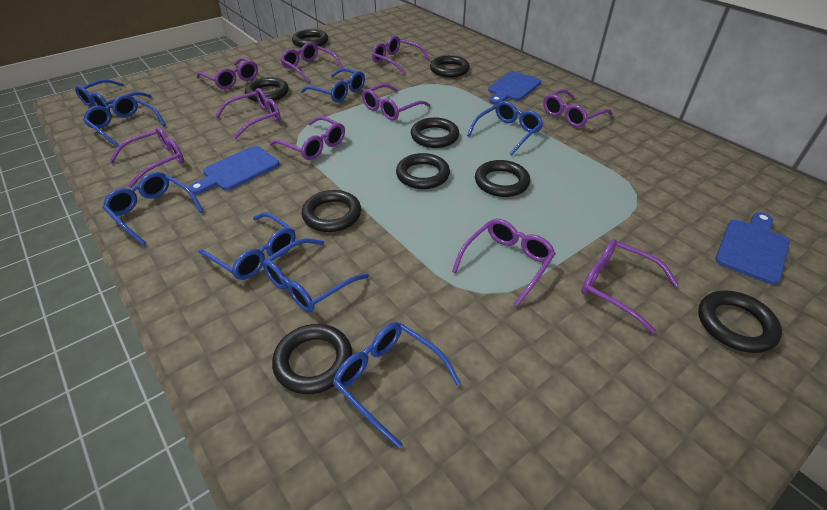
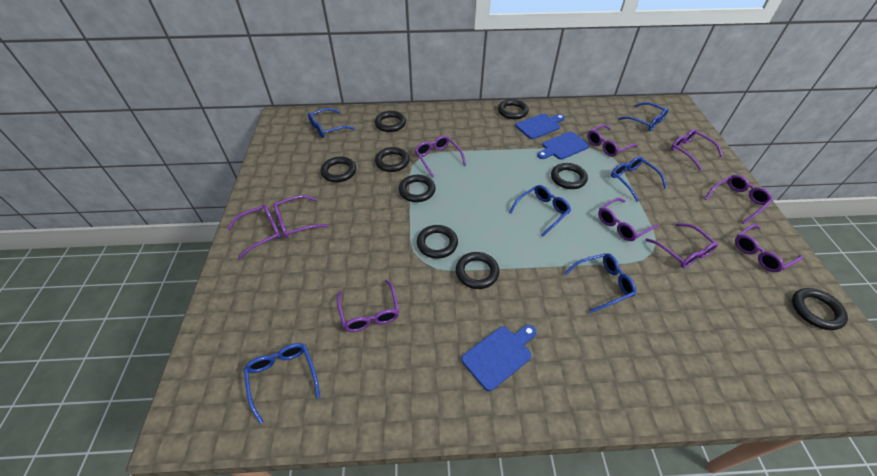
blue glasses: [75,79,152,111] [83,95,166,147] [102,172,204,245] [198,212,296,280] [263,238,369,312] [301,68,365,102] [333,322,461,449] [467,101,543,155] = 8 -> [244,343,320,424] [308,108,355,138] [509,185,571,237] [564,253,636,313] [611,156,667,202] [618,102,669,131] = 6

